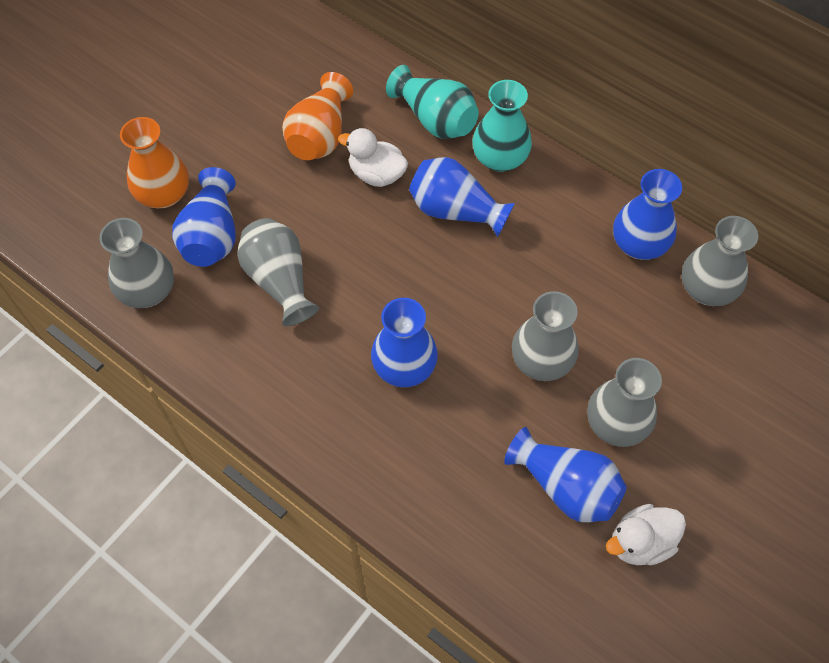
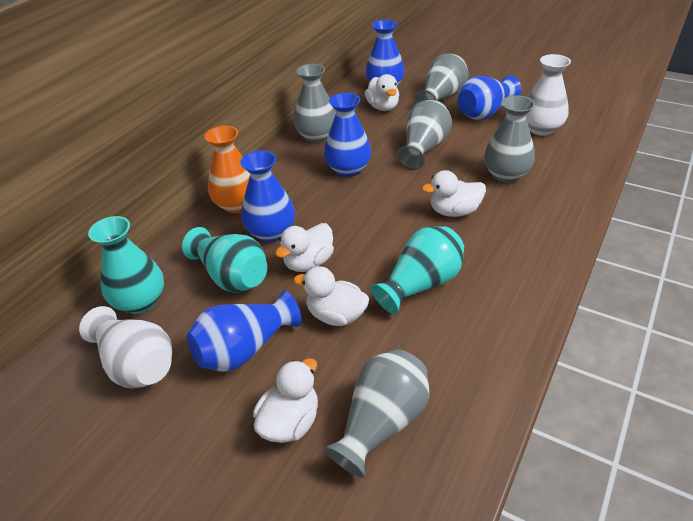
orange vase: [120,117,189,208] [282,72,353,160] = 2 -> [205,126,250,213] = 1
turquoise vase: [386,65,479,139] [472,80,532,172] = 2 -> [88,216,164,314] [182,227,268,293] [371,227,464,315] = 3
white duck: [338,128,408,187] [606,504,686,565] = 2 -> [253,358,318,443] [275,223,334,272] [294,266,369,326] [365,74,399,111] [422,170,486,217] = 5
white vase: none = 0 -> [79,306,172,389] [526,54,571,136] = 2

